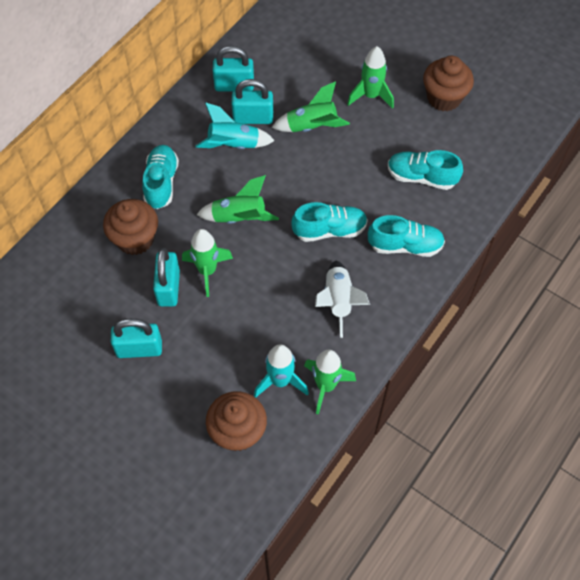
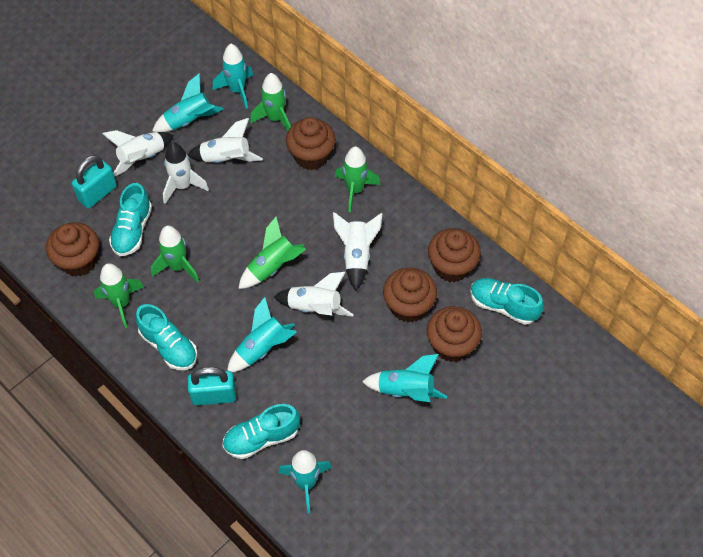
brown cupcake: [103,199,158,255] [206,391,267,451] [423,56,474,112] = 3 -> [46,222,99,276] [286,117,335,170] [383,268,437,323] [427,306,482,362] [428,228,481,282] = 5
turquoise padlock: [111,319,162,358] [153,248,180,307] [213,46,254,92] [231,79,273,124] = 4 -> [72,155,117,208] [187,367,236,405] = 2
turquoise rocket: [195,102,275,149] [254,344,309,398] = 2 -> [152,73,223,132] [213,44,253,109] [227,297,297,372] [278,450,332,514] [362,354,447,402] = 5
white rocket: [315,261,370,338] = 1 -> [102,130,174,177] [163,142,209,204] [187,118,263,163] [274,272,354,317] [333,212,383,291] = 5

